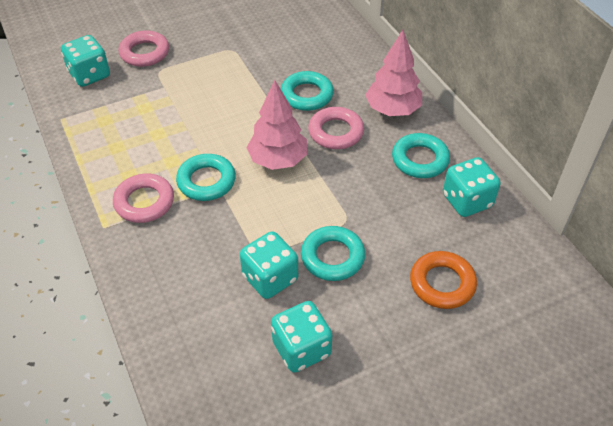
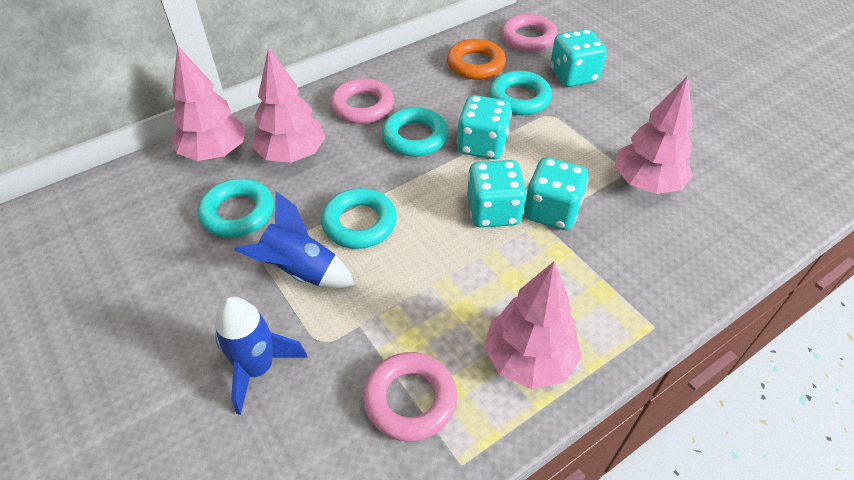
blue rocket: none = 0 -> [215,297,308,415] [234,191,355,288] = 2
pink tree: [246,80,307,170] [365,30,422,116] = 2 -> [172,46,246,161] [252,47,326,163] [484,262,582,389] [615,76,693,194] = 4

